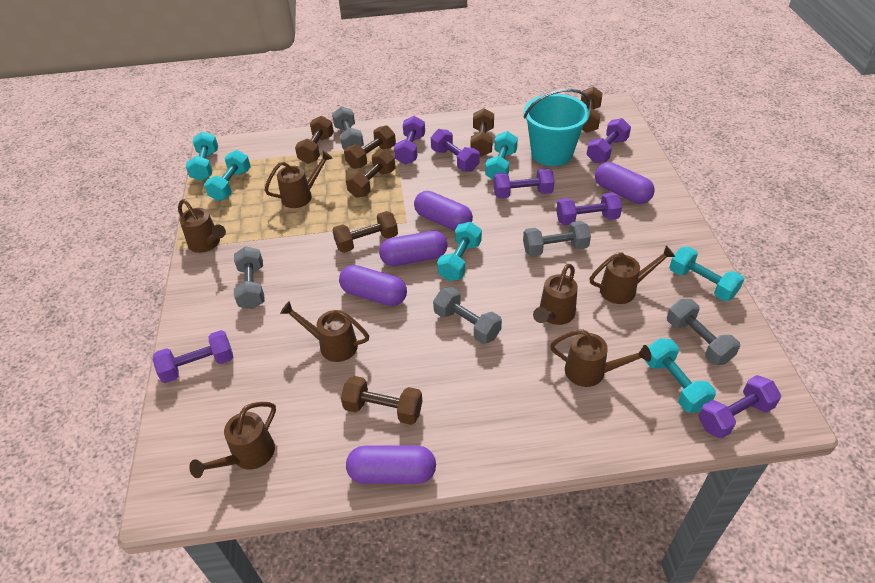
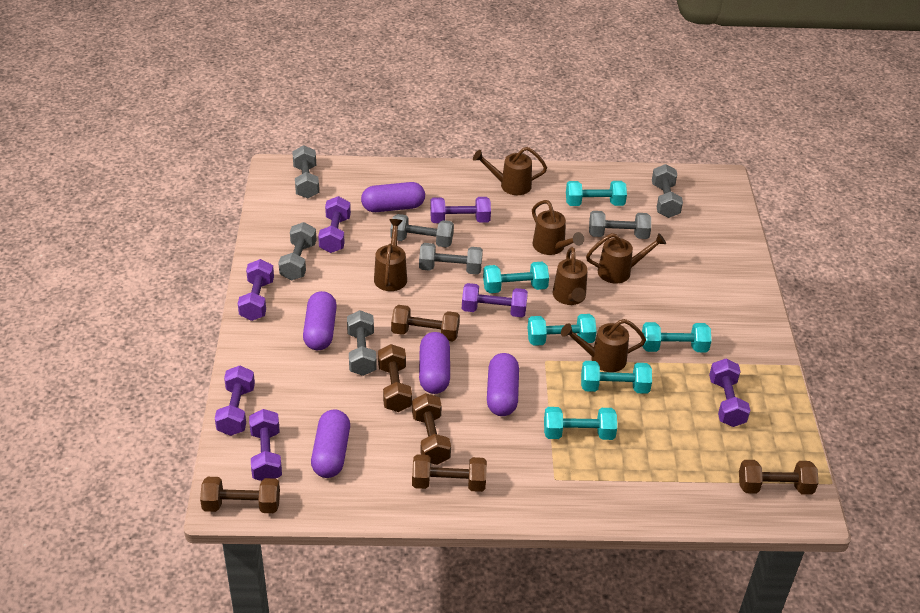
brown dumbbell: [295,116,334,164] [332,211,398,253] [341,376,422,425] [344,125,396,169] [346,149,395,198] [470,108,494,157] [581,87,603,133] = 7 -> [200,477,280,513] [378,344,412,412] [391,305,460,342] [412,393,451,465] [412,454,487,492] [739,460,818,495] = 6
brown watering can: [178,199,226,253] [189,402,276,478] [264,151,333,208] [280,301,369,362] [533,264,578,325] [550,329,651,387] [589,245,675,304] = 7 -> [374,219,407,291] [473,147,547,195] [532,200,584,255] [553,247,588,305] [561,319,646,372] [586,233,666,284] = 6
grey dumbbell: [234,246,265,309] [332,106,364,150] [433,287,502,344] [523,221,591,256] [667,299,740,365] = 5 -> [278,222,317,280] [292,145,319,198] [347,310,377,376] [390,214,454,247] [419,243,483,275] [589,211,651,239] [652,164,683,218] = 7
turquoise bucket: [524,89,590,166] = 1 -> none = 0

